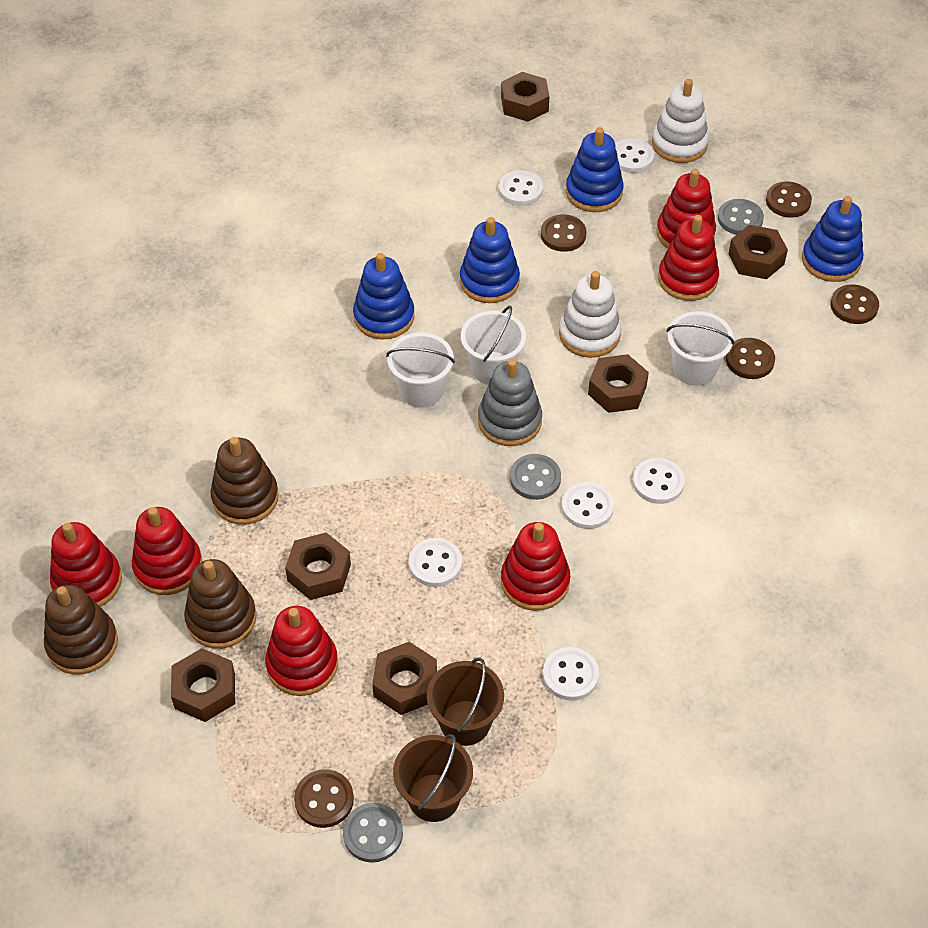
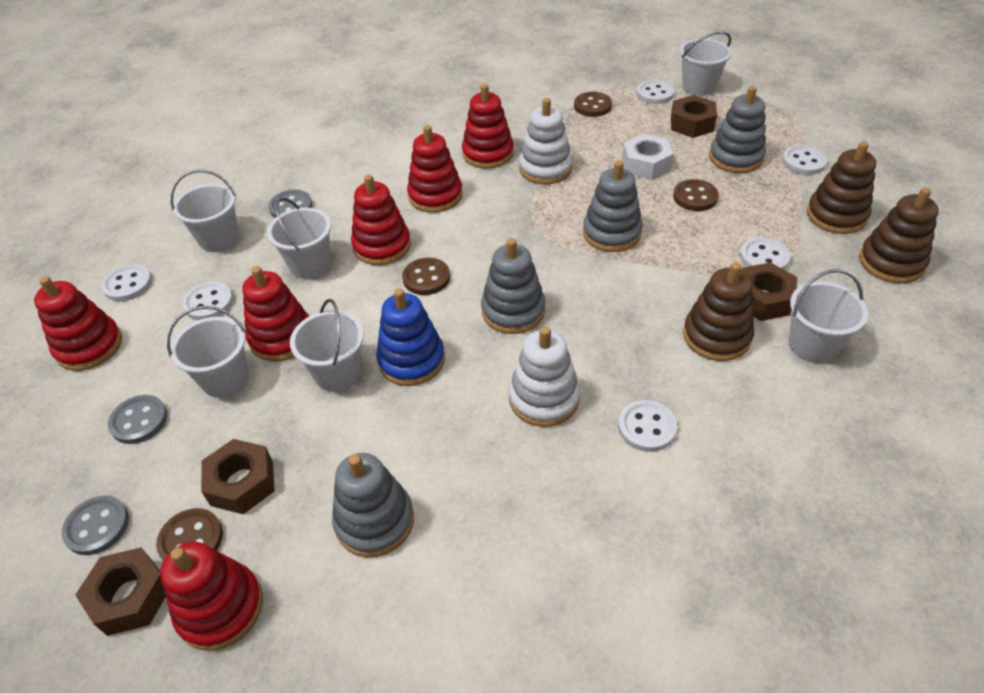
blue stacking toy: [353,253,415,340] [460,217,520,303] [566,127,624,212] [802,196,864,282] = 4 -> [376,288,445,386] = 1
brown bucket: [393,734,473,822] [427,657,504,746] = 2 -> none = 0
brown button: [294,769,354,828] [541,214,586,252] [726,338,775,379] [766,182,812,218] [830,284,879,324] = 5 -> [156,508,223,561] [402,258,450,295] [574,92,612,117] [673,179,719,211] = 4
brown nut: [171,648,235,722] [285,533,351,600] [372,642,437,715] [501,72,549,122] [588,354,649,413] [729,225,788,279] = 6 -> [75,547,166,636] [201,439,275,514] [671,95,717,138] [742,262,797,321] = 4
grey stacking toy: [478,359,542,446] = 1 -> [332,453,414,557] [481,238,545,334] [583,160,643,252] [709,86,766,173] = 4
white bucket: [386,333,455,408] [461,306,526,385] [667,311,734,386] = 3 -> [167,306,249,398] [170,170,239,252] [267,198,331,279] [290,299,364,392] [680,31,732,96] [789,269,868,363] = 6
white nut: none = 0 -> [622,134,673,180] = 1

